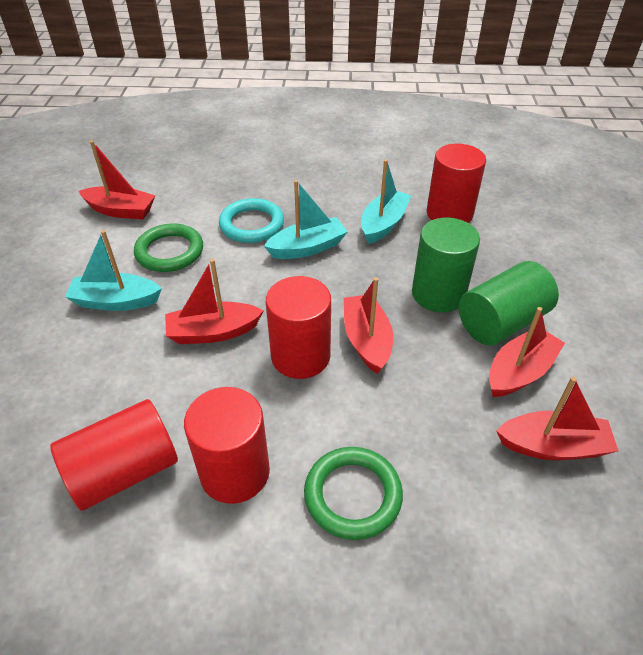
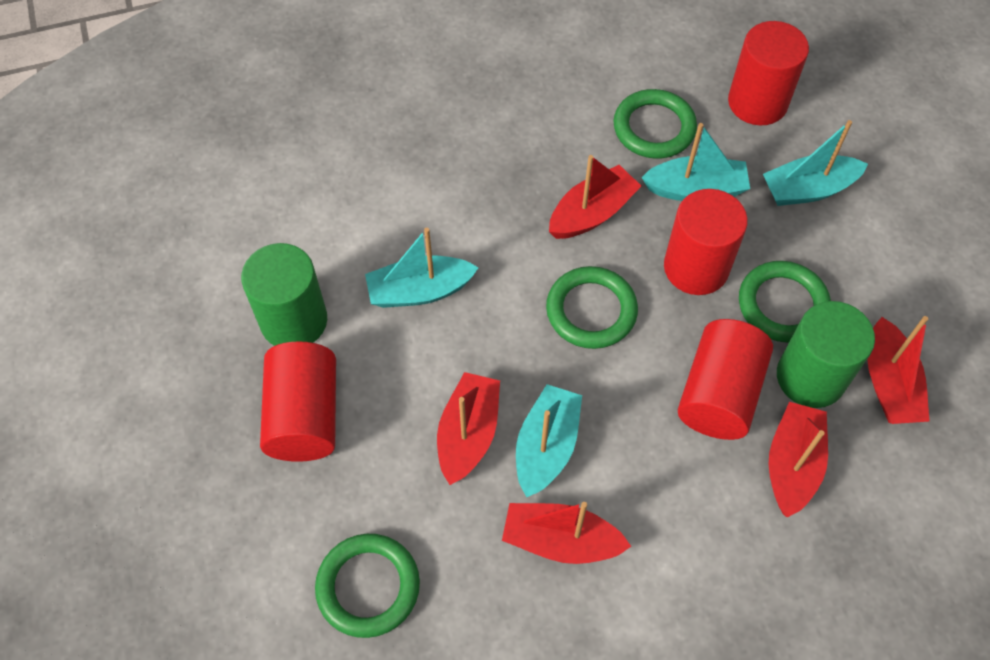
green ring: [134,223,203,272] [304,447,403,540] = 2 -> [315,534,420,638] [546,266,638,349] [614,89,697,159] [739,261,831,343] = 4
turquoise boat: [65,230,162,311] [264,180,348,259] [361,159,411,244] = 3 -> [365,228,479,308] [516,384,582,497] [641,123,750,201] [763,120,868,206] = 4
turquoise ring: [219,198,284,243] = 1 -> none = 0

